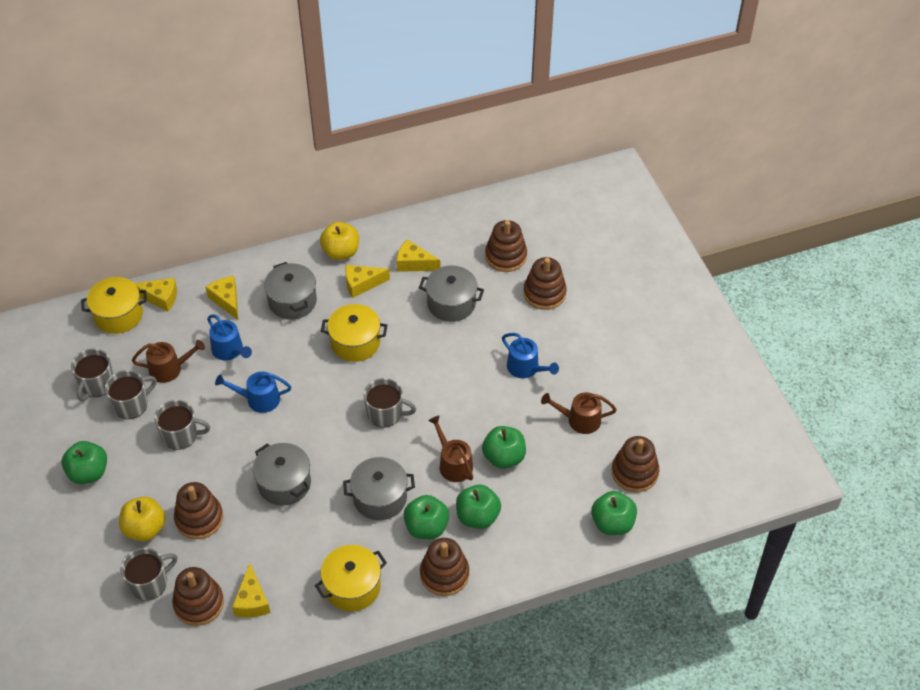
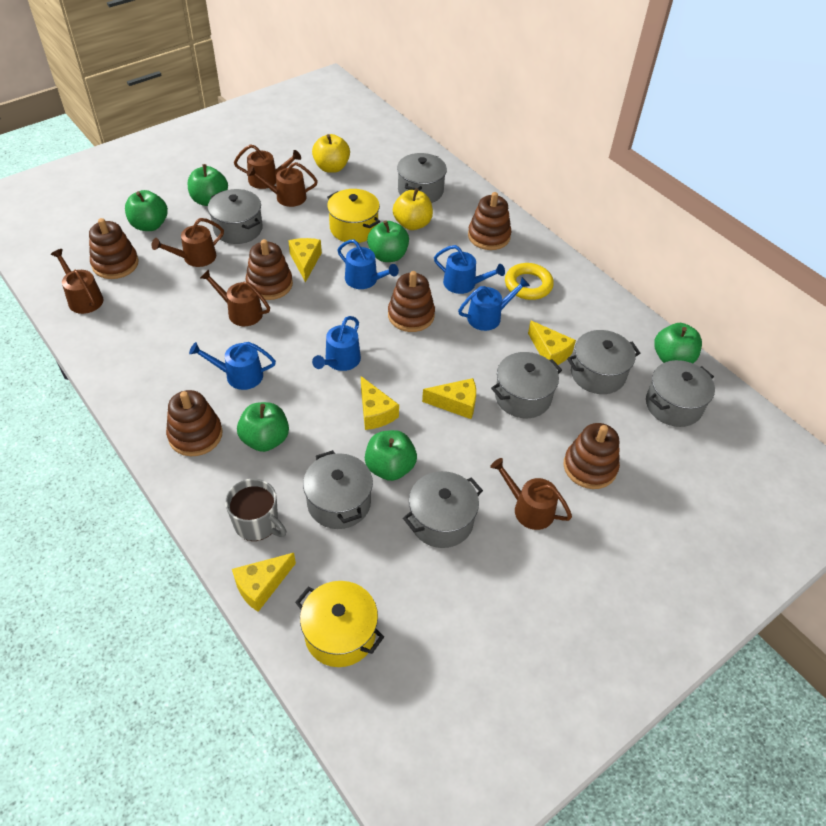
blue watering can: [207,314,252,361] [215,371,291,413] [502,333,559,378] = 3 -> [189,342,276,390] [312,316,361,371] [338,240,399,289] [434,245,505,294] [458,277,530,331] = 5
brown watering can: [132,340,205,383] [428,416,473,482] [541,392,617,434] = 3 -> [51,249,103,314] [152,218,224,267] [200,269,270,326] [234,144,301,189] [247,162,318,207] [490,458,572,530] = 6
green apple: [62,441,107,484] [403,495,449,539] [456,485,501,529] [482,426,526,469] [591,491,637,535] = 5 -> [125,190,168,231] [188,164,228,206] [237,402,289,452] [365,430,417,481] [367,220,409,262] [654,323,702,363] = 6
grey mug: [71,349,113,401] [105,370,157,419] [120,548,177,601] [154,400,210,450] [363,378,416,428] = 5 -> [225,479,286,541] = 1
grey pot: [253,443,311,506] [264,262,317,320] [343,457,415,520] [419,266,484,322] = 4 -> [208,189,263,244] [303,450,373,529] [397,153,447,203] [403,471,483,548] [491,352,562,418] [567,330,640,394] [646,360,715,427] = 7
yellow pot: [81,277,147,334] [315,545,387,612] [321,304,387,362] = 3 -> [295,581,384,667] [327,189,380,243] = 2
yellow ring: none = 0 -> [505,263,554,300] = 1

